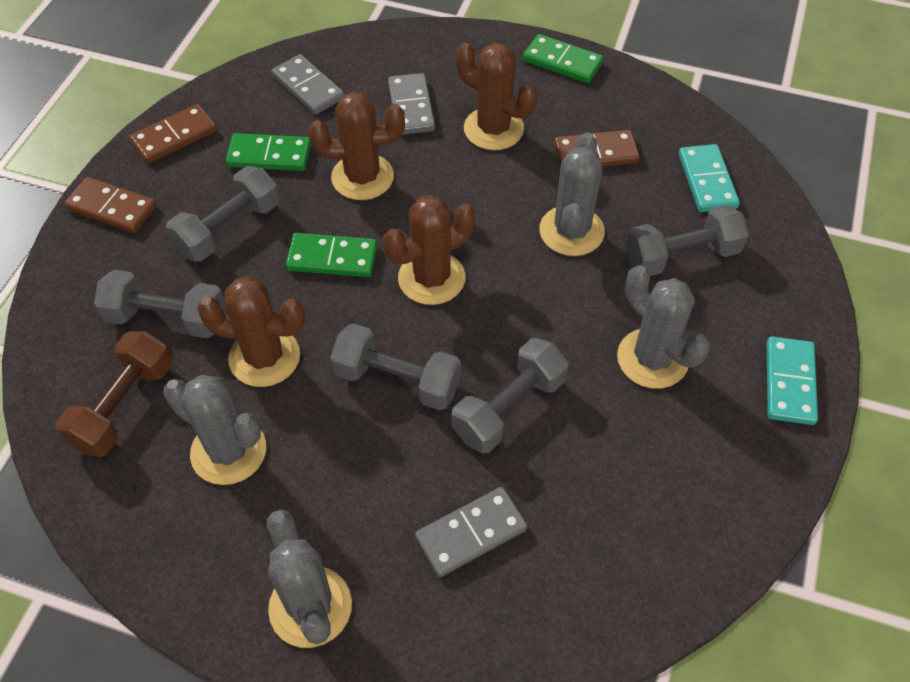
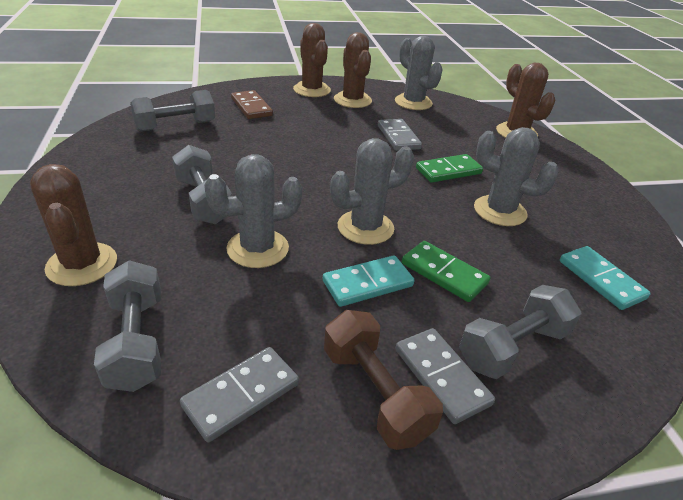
brown domino: [64,177,157,233] [129,104,217,163] [554,130,640,168] = 3 -> [231,90,273,119] = 1
green domino: [226,133,311,171] [286,233,377,277] [523,34,604,83] = 3 -> [402,241,490,302] [416,154,483,183] = 2
grey dumbbell: [94,270,226,339] [166,166,280,262] [330,323,461,410] [452,338,569,453] [625,205,749,276] = 5 -> [94,260,161,392] [130,90,215,132] [172,145,232,224] [459,285,582,379] = 4

